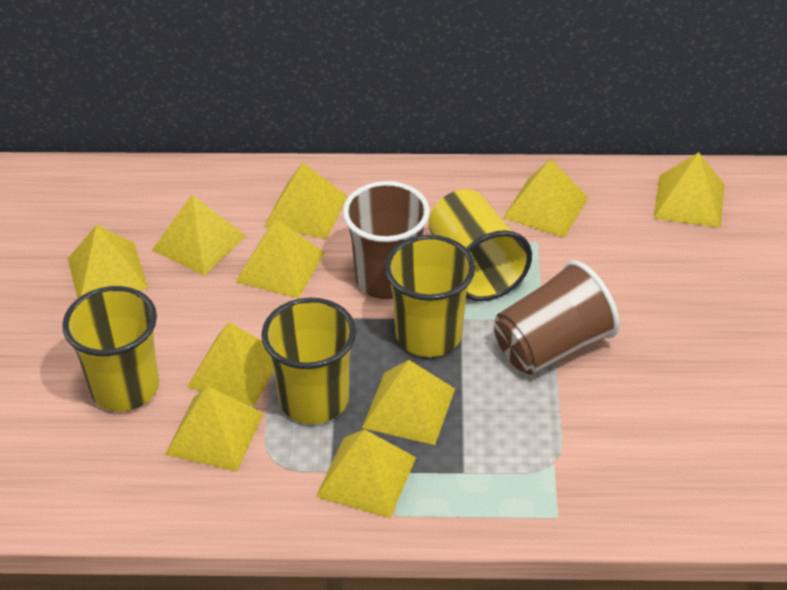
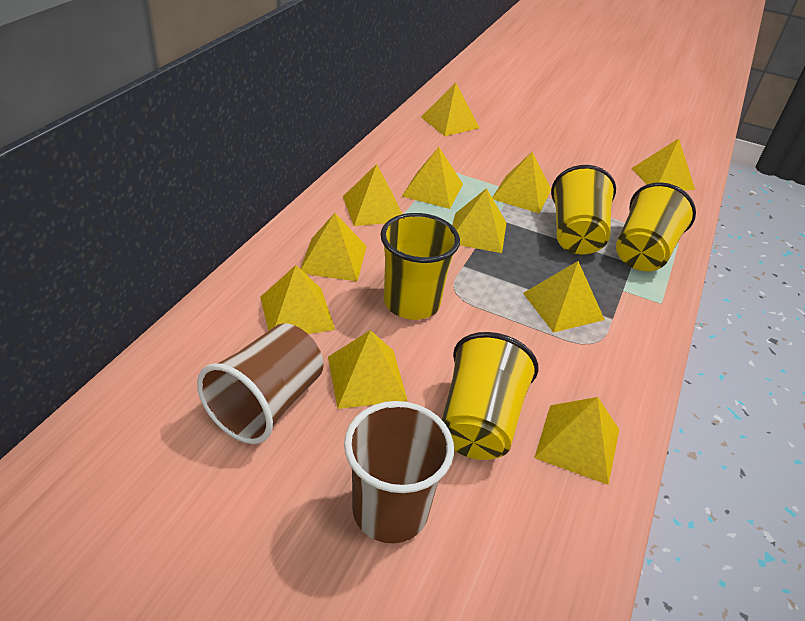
yellow pyramid: [68,225,148,298] [152,195,246,276] [165,386,264,471] [187,322,274,406] [235,219,325,298] [264,162,348,239] [316,429,416,518] [362,360,455,445] [503,159,589,238] [654,152,725,228] = 10 -> [260,265,335,334] [300,213,367,281] [328,330,408,409] [343,164,402,226] [402,147,463,209] [421,83,480,136] [452,188,506,253] [492,152,551,213] [523,261,605,333] [534,397,619,485] [632,138,695,191] = 11

